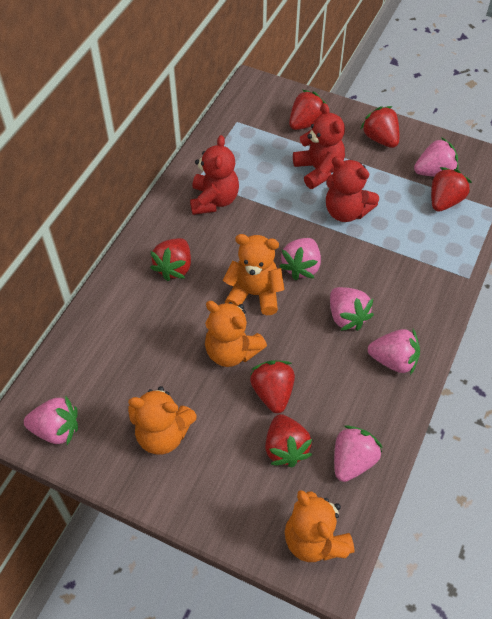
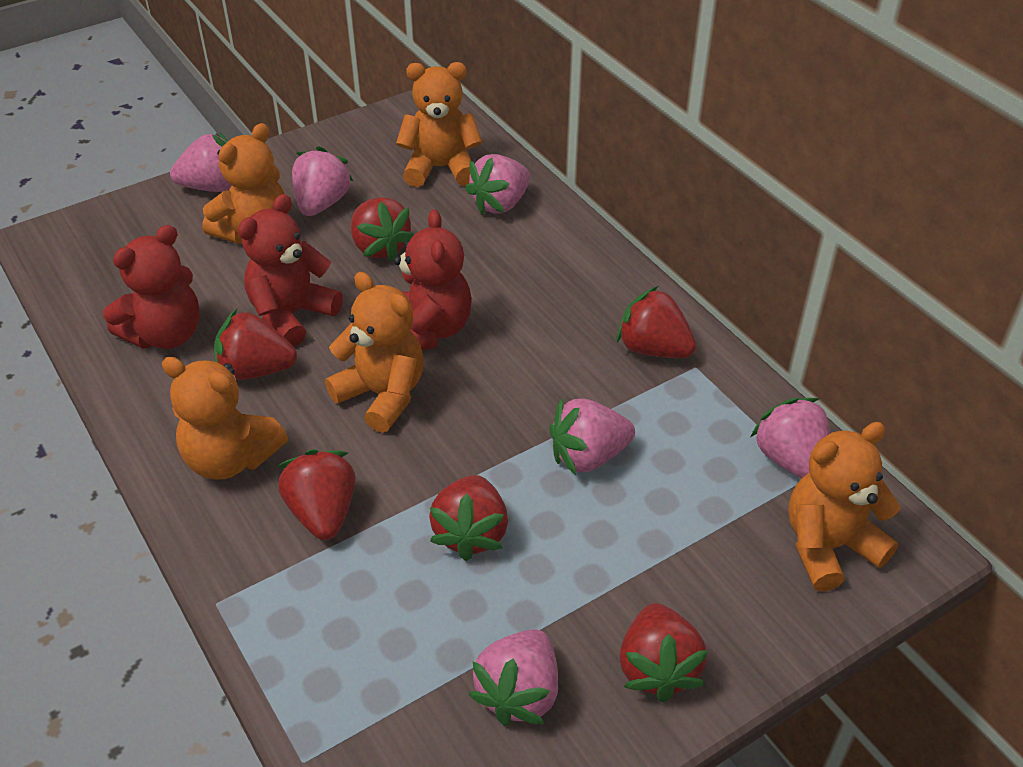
orange teddy bear: [128,386,197,454] [205,301,267,367] [223,234,285,315] [285,490,354,562] = 4 -> [162,357,288,480] [202,123,285,244] [325,272,424,433] [396,62,482,187] [788,422,901,592] = 5

